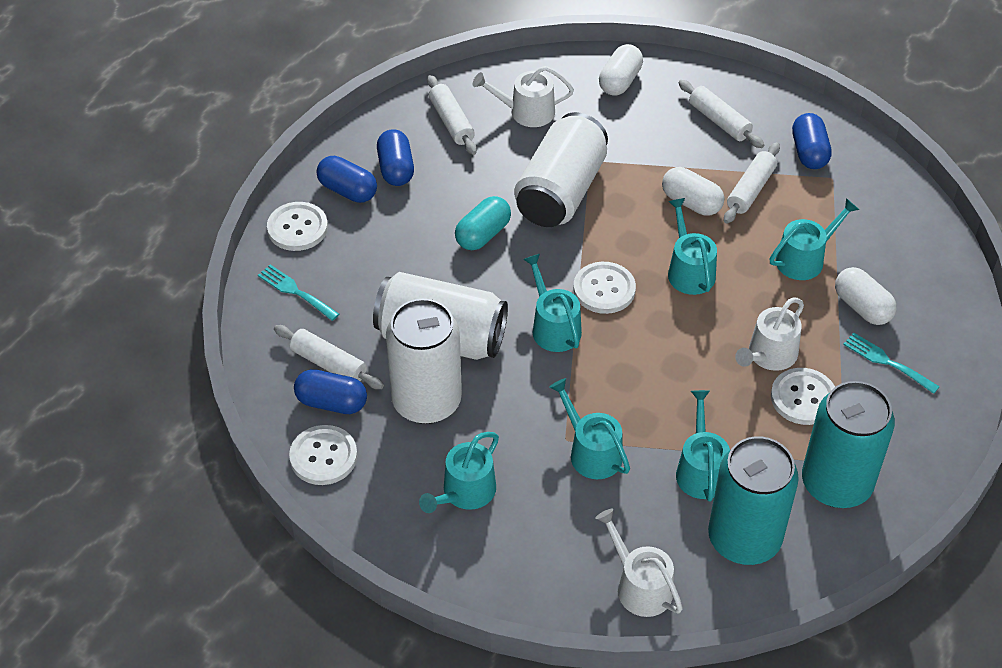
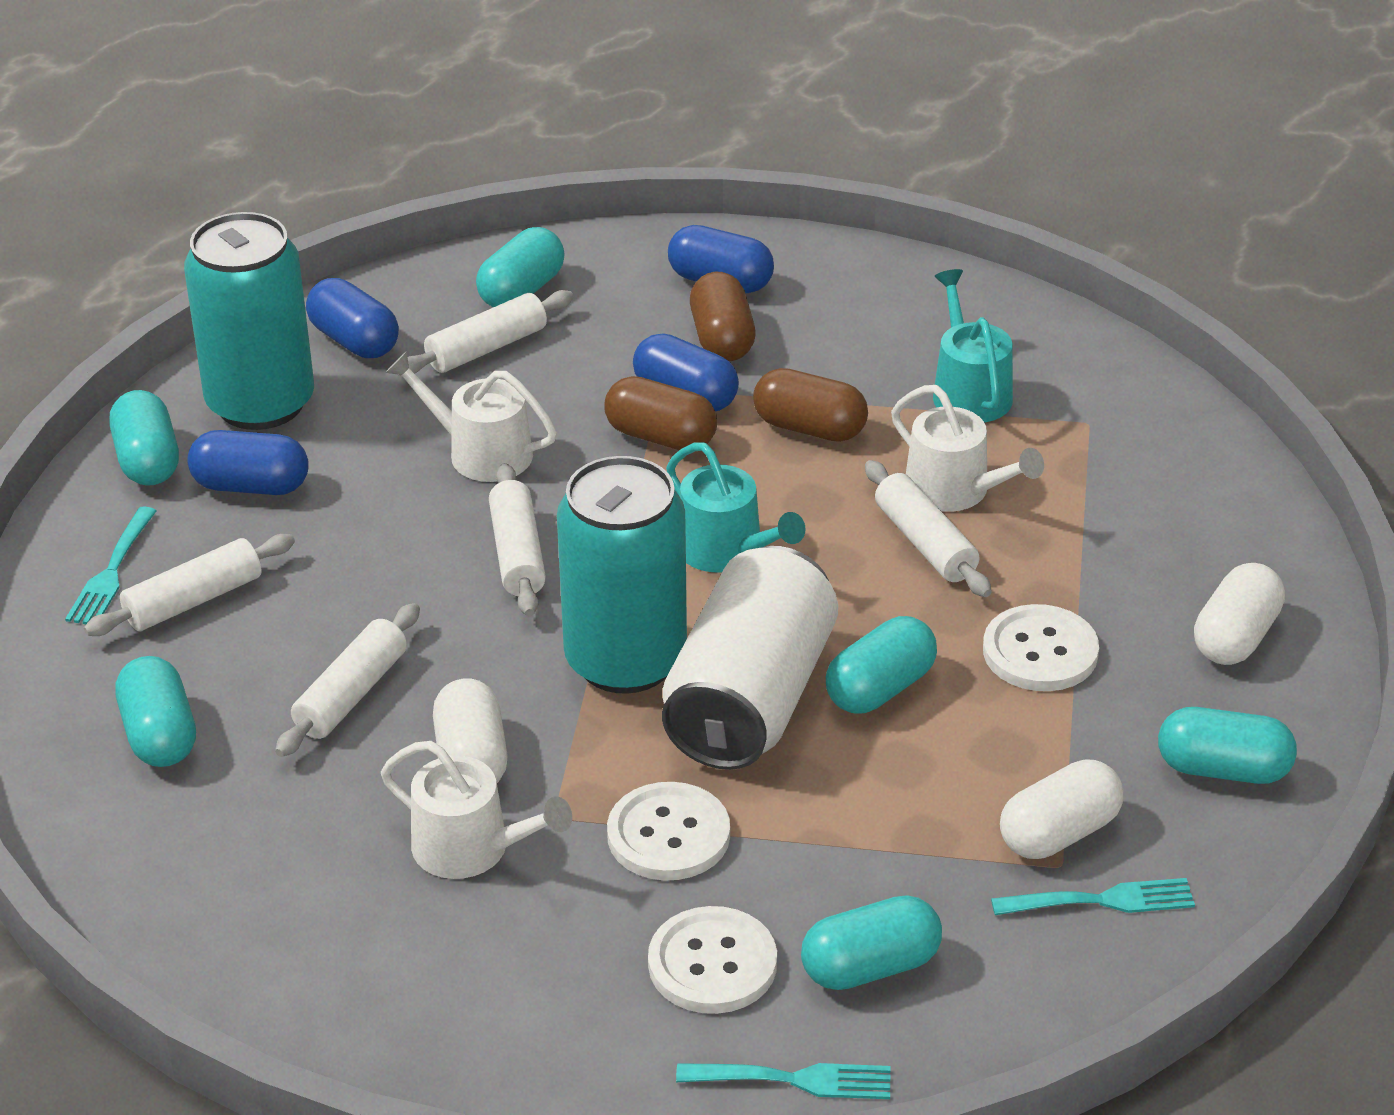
brown capsule: none = 0 -> [605,376,717,450] [690,272,755,361] [753,368,868,442] = 3
turquoise capsule: [455,196,511,250] = 1 -> [109,390,179,486] [115,656,196,767] [476,227,565,307] [801,896,942,990] [826,616,937,714] [1158,707,1297,784] = 6
turquoise fork: [258,265,339,321] [843,332,940,394] = 2 -> [65,506,156,624] [676,1063,890,1099] [991,878,1195,915] = 3
turquoise watering can: [419,432,499,513] [523,254,582,352] [549,378,630,479] [668,198,717,295] [676,390,730,502] [770,198,859,280] = 6 -> [666,442,806,573] [933,269,1013,423] = 2
white button: [267,202,328,251] [289,425,357,485] [573,262,636,314] [771,368,835,425] = 4 -> [607,782,730,881] [648,906,777,1014] [983,604,1099,691] = 3
white can: [373,272,508,360] [386,299,462,424] [514,112,608,227] = 3 -> [662,546,838,770] = 1
white rolling pin: [274,325,384,389] [427,75,477,155] [678,80,764,148] [724,142,780,224] = 4 -> [84,534,295,636] [275,603,420,757] [400,290,574,376] [489,463,546,616] [865,460,992,597] = 5

